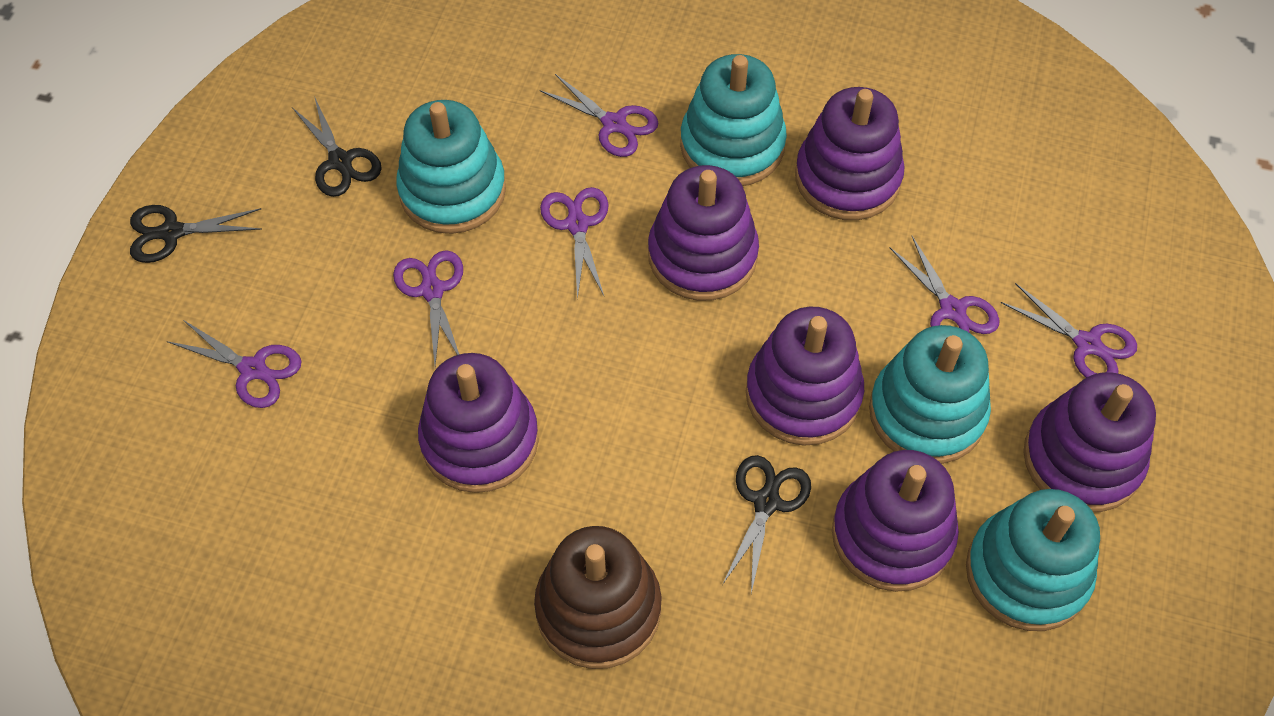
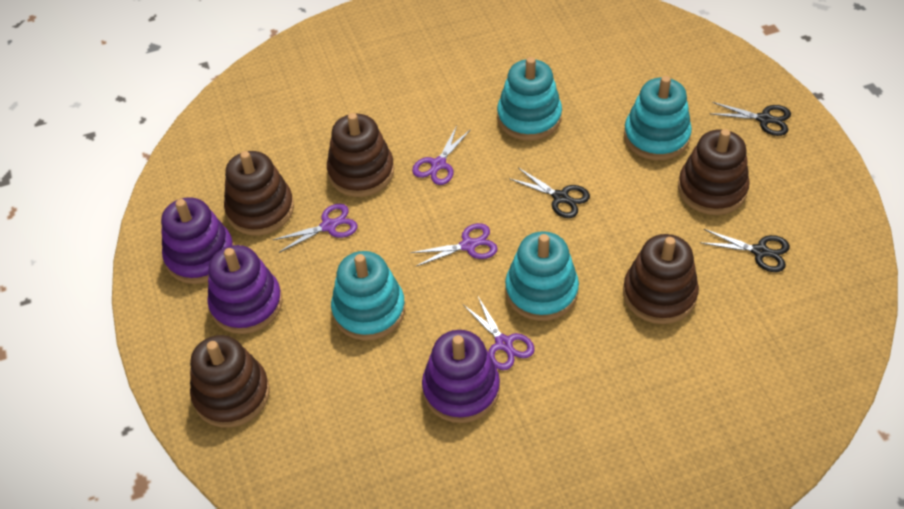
brown stacking toy: [534,526,662,669] = 1 -> [190,335,270,428] [224,151,294,236] [327,113,394,197] [623,234,699,324] [678,129,750,215] = 5
purple scissors: [167,320,302,408] [393,250,463,366] [540,74,658,157] [540,187,609,299] [889,236,1000,334] [1000,283,1137,378] = 6 -> [273,204,358,253] [410,223,498,267] [412,126,471,185] [464,297,535,370] = 4
purple stacking toy: [418,353,539,493] [648,165,759,301] [746,307,864,446] [795,87,905,220] [832,450,959,592] [1023,372,1156,512] = 6 -> [161,197,234,284] [207,245,283,334] [422,330,500,423] = 3

